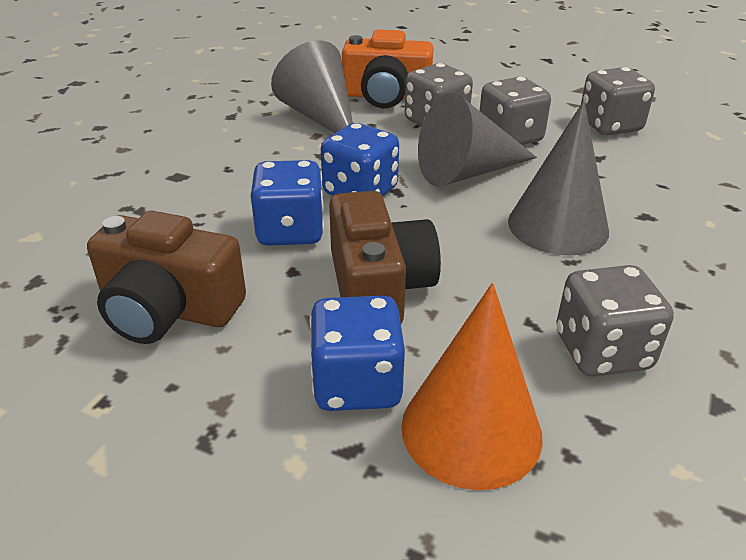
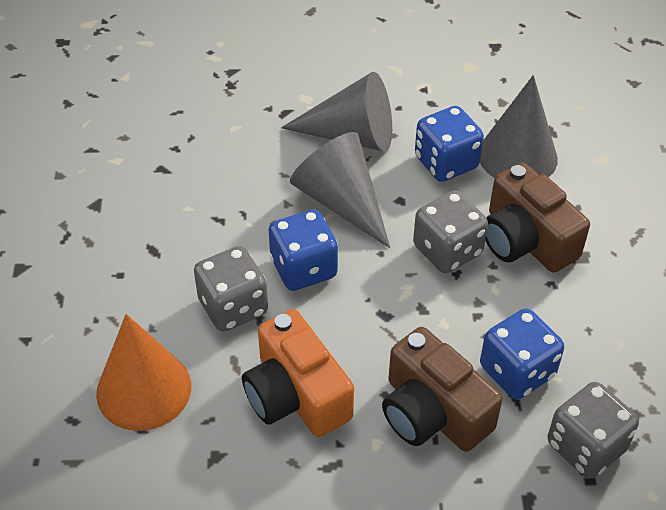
grey dice: [405,63,473,127] [480,77,551,145] [556,265,674,377] [581,67,655,135] = 4 -> [194,246,268,332] [413,191,488,273] [548,382,639,479] = 3

